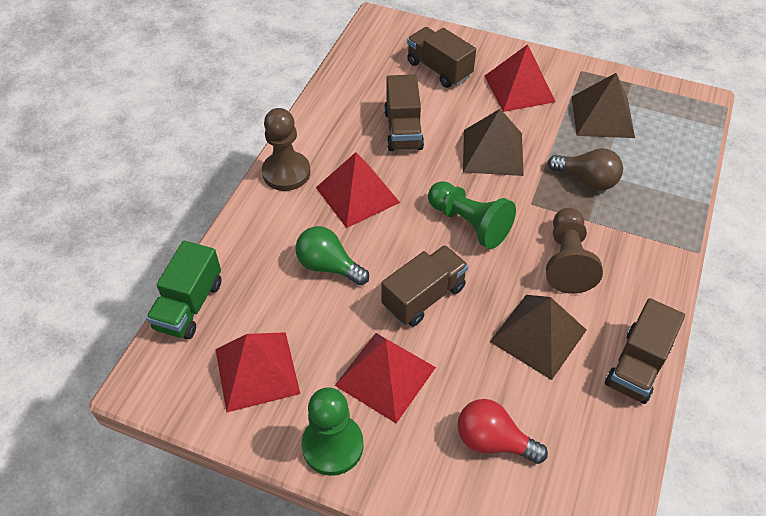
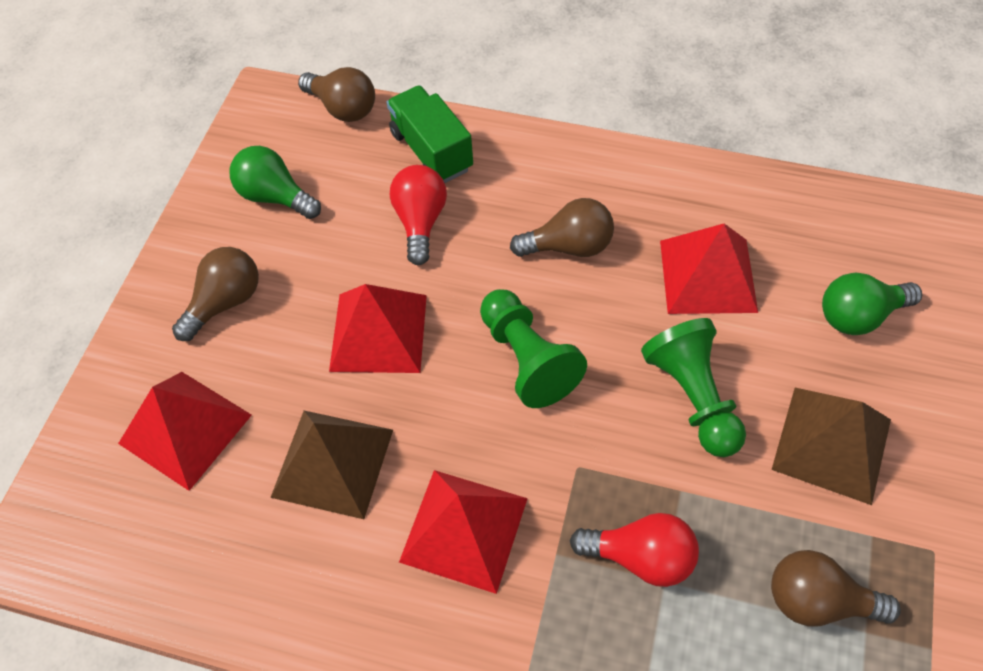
brown light bulb: [548,148,623,190] = 1 -> [172,247,259,341] [298,67,375,122] [510,198,614,257] [771,550,901,627] = 4
brown pawn: [262,108,310,191] [546,208,603,294] = 2 -> none = 0
brown pyramid: [463,109,524,176] [490,295,587,380] [572,73,635,138] = 3 -> [270,411,393,519] [771,388,891,505] = 2
brown truck: [381,245,468,327] [384,74,424,151] [407,27,476,88] [605,298,685,404] = 4 -> none = 0
green light bulb: [295,226,369,285] = 1 -> [229,146,321,219] [822,273,922,335] = 2
red light bulb: [458,399,548,464] = 1 -> [390,165,447,265] [570,513,699,587] = 2

